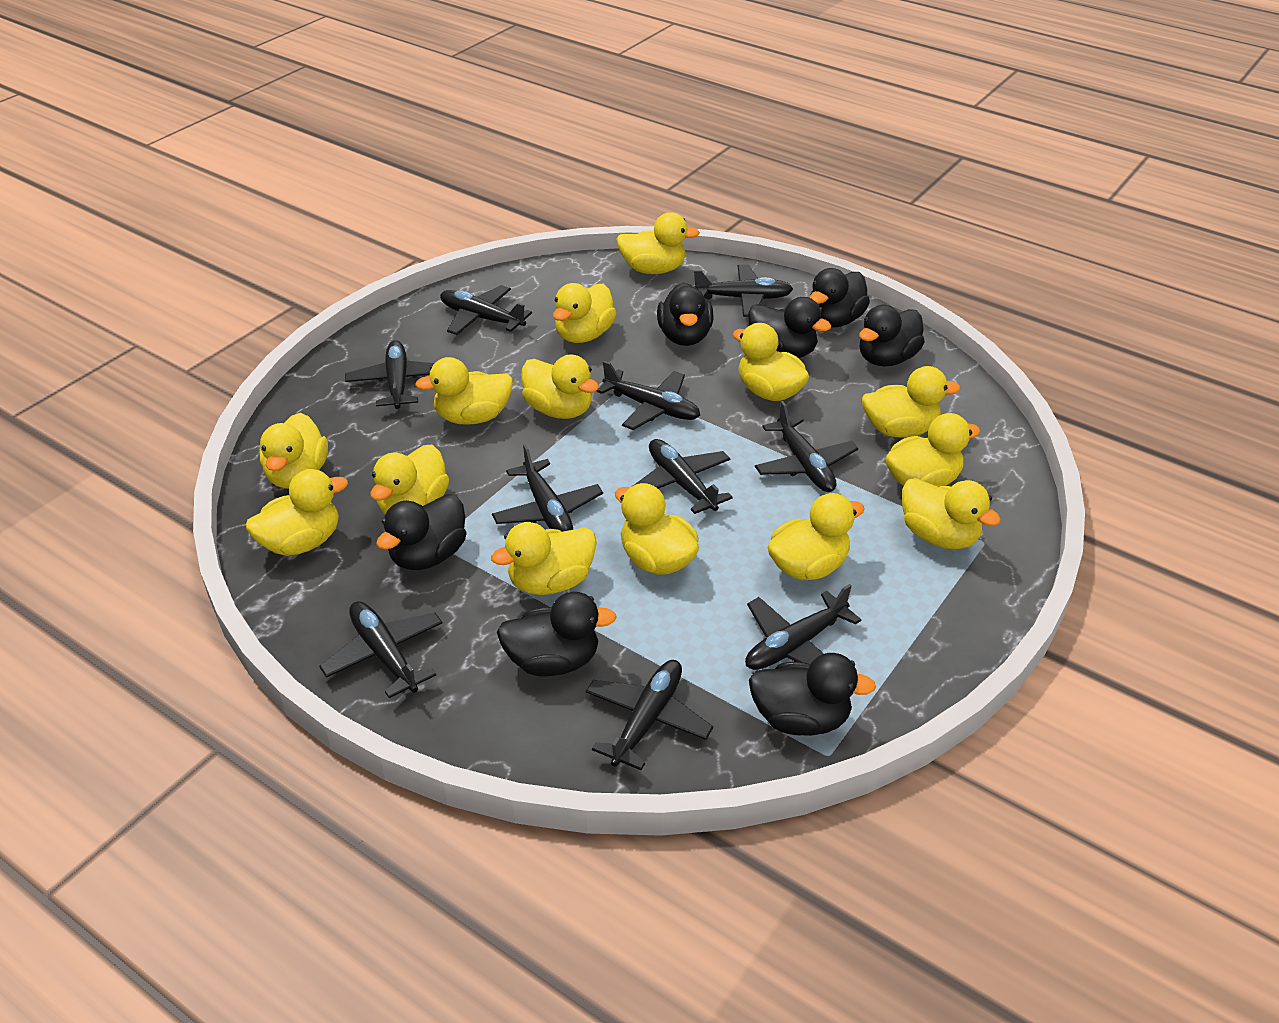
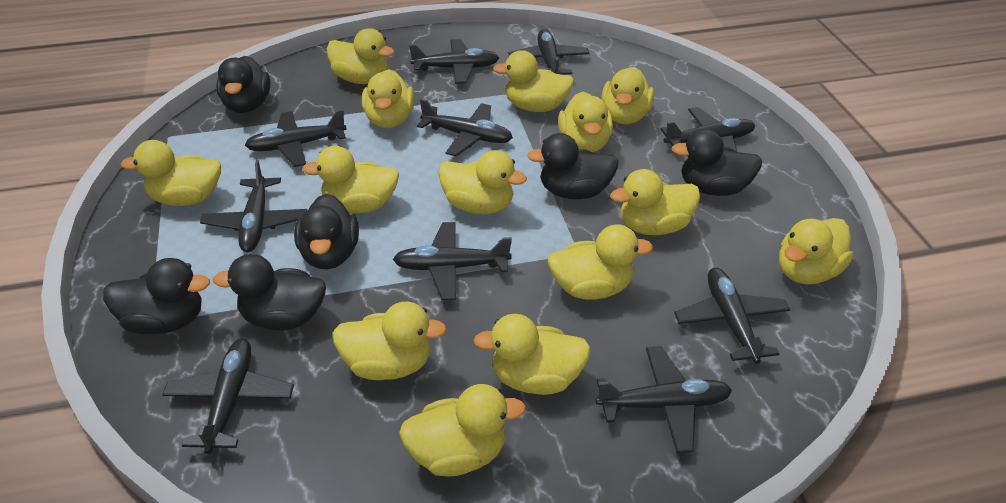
black duck: [376,494,466,570] [497,592,617,676] [657,282,713,346] [748,297,831,358] [749,653,876,736] [810,268,870,328] [859,305,925,366] = 7 -> [103,258,210,334] [213,254,326,330] [216,56,271,113] [294,194,359,269] [527,133,619,199] [672,129,762,196] = 6

